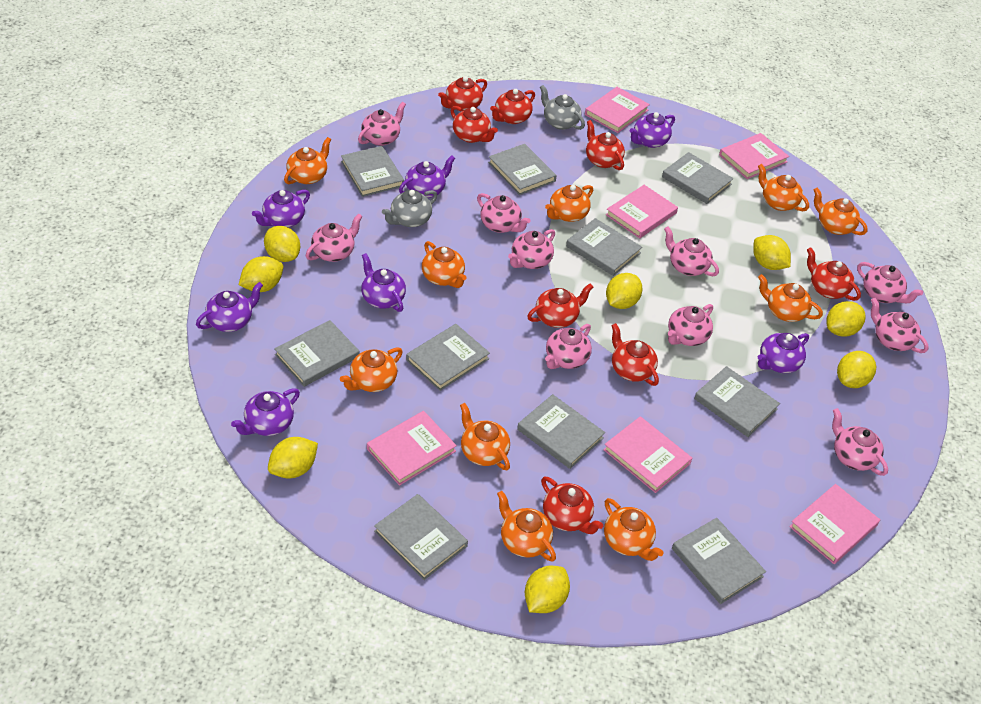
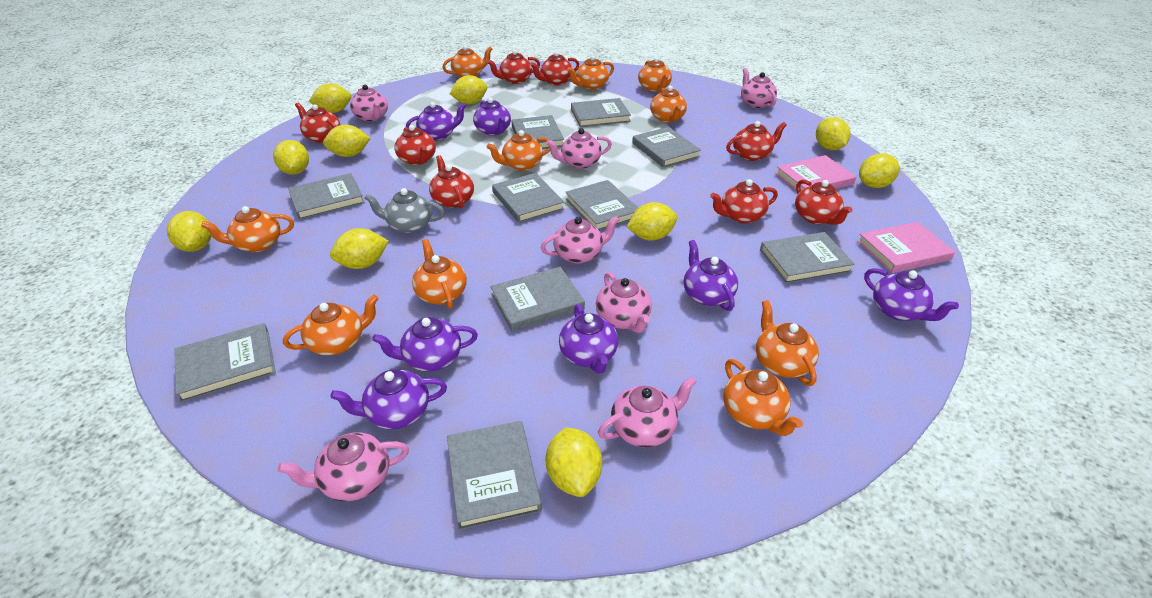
grey teapot: [382,190,437,227] [540,85,585,130] = 2 -> [364,188,445,233] = 1
pink book: [367,411,457,486] [585,87,650,133] [603,416,692,493] [606,185,678,238] [719,133,789,179] [789,484,880,564] = 6 -> [775,155,856,191] [857,222,955,273] = 2
pink teapot: [306,214,363,262] [358,102,406,146] [477,193,531,233] [508,229,555,269] [545,324,592,369] [664,226,719,276] [668,304,713,346] [832,408,888,476] [857,262,923,303] [871,298,929,353] = 10 -> [278,432,409,501] [350,85,388,122] [541,216,619,264] [546,128,612,169] [596,272,652,333] [598,376,696,447] [741,68,777,108] = 7
yellow lemon: [239,256,283,292] [264,226,300,262] [268,437,318,479] [525,566,570,613] [606,273,643,309] [753,235,791,270] [826,301,866,337] [837,351,876,388] = 8 -> [167,211,211,252] [273,140,309,175] [309,83,351,113] [323,125,371,157] [330,228,389,269] [450,75,487,104] [546,427,602,497] [627,202,677,241] [816,117,851,150] [859,153,900,188] = 10

